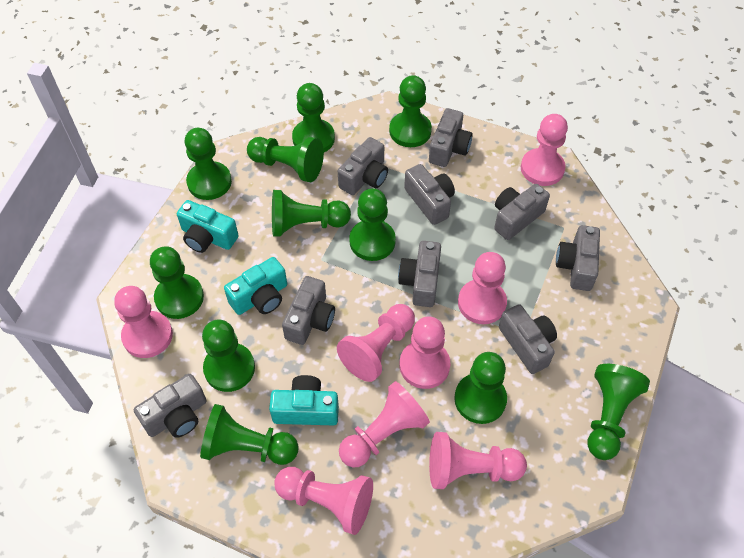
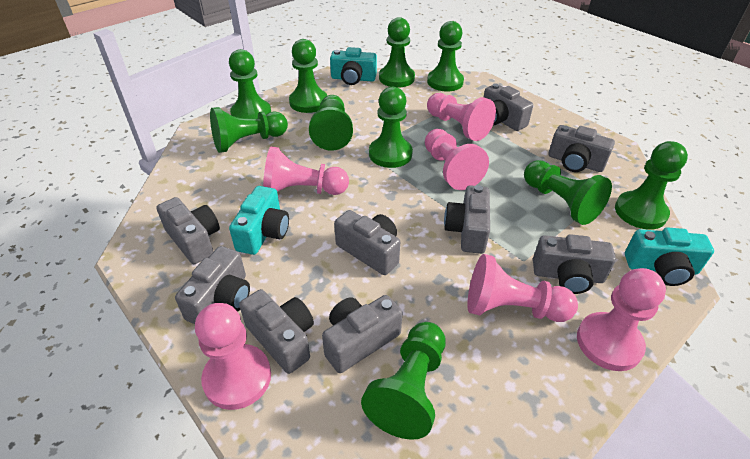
green pawn: [150,246,204,319] [185,128,232,200] [200,404,299,465] [202,320,255,392] [247,137,324,182] [272,190,351,237] [292,83,335,152] [349,188,396,261] [389,75,432,147] [454,352,507,424] [588,364,650,460] = 11 -> [210,107,288,153] [229,49,271,119] [289,39,327,113] [309,95,353,151] [361,322,446,440] [369,87,413,168] [379,17,415,88] [427,21,464,92] [524,160,612,225] [615,141,688,230] = 10
pink pawn: [114,286,173,358] [274,467,373,535] [337,304,415,382] [339,381,430,467] [400,317,450,389] [429,432,527,489] [458,252,507,324] [521,114,568,186] = 8 -> [195,303,271,410] [263,146,349,195] [425,129,489,190] [427,93,496,141] [467,254,578,322] [577,268,666,371] = 6

